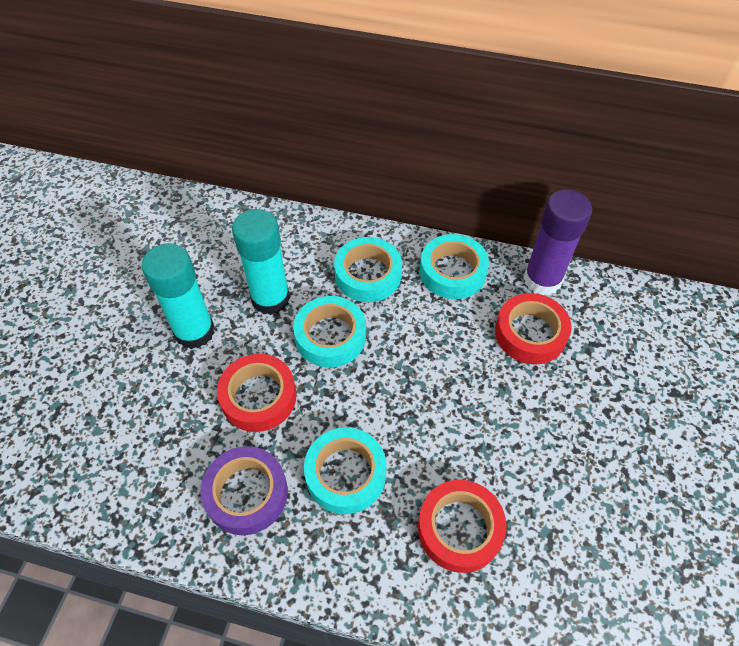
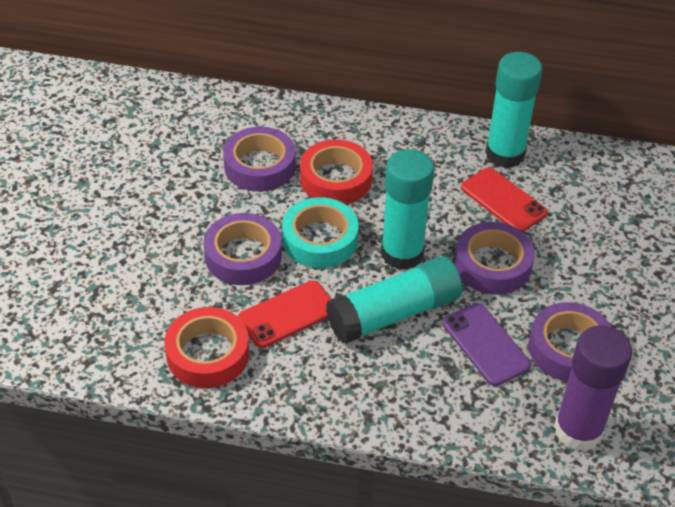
purple phone: none = 0 -> [442,303,531,386] = 1
purple tape: [200,446,288,535] = 1 -> [204,213,282,285] [223,127,296,192] [455,222,535,295] [528,302,612,382] = 4
red phone: none = 0 -> [238,280,331,348] [461,168,547,232] = 2
red tape: [217,354,296,432] [418,480,506,573] [495,293,571,365] = 3 -> [165,307,249,388] [300,139,373,204] = 2
turquoise glue stick: [142,243,215,349] [232,209,290,315] = 2 -> [326,256,462,344] [381,149,434,270] [485,52,543,168] = 3
turquoise tape: [293,296,366,368] [304,427,387,514] [334,237,402,302] [420,234,489,299] = 4 -> [282,197,358,268] = 1

